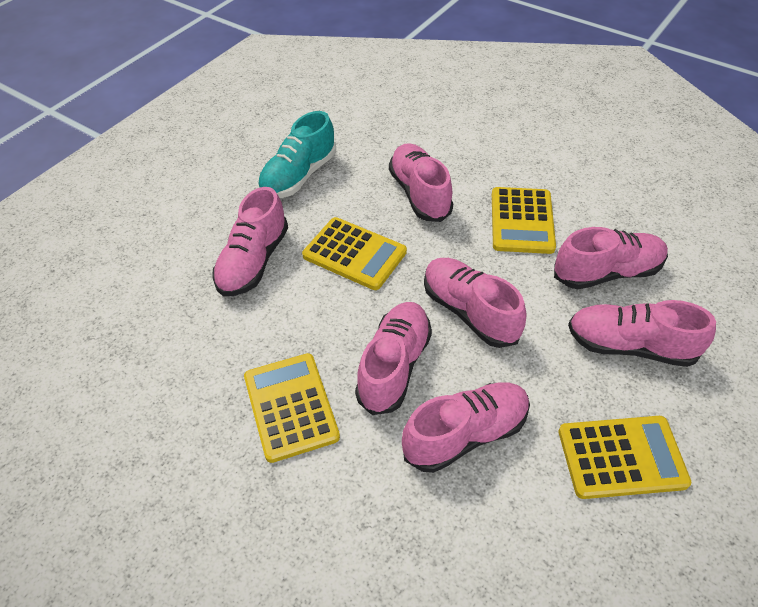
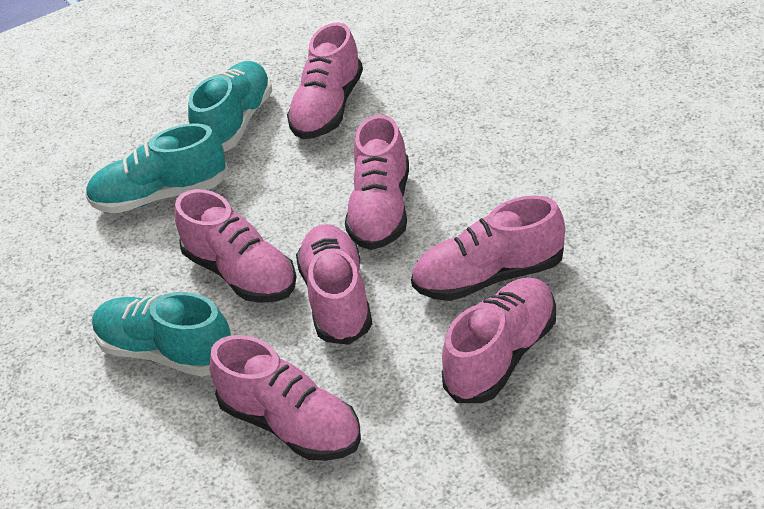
turquoise shoe: [258,111,336,198] = 1 -> [85,123,228,214] [92,292,231,377] [188,61,272,152] = 3
yellow calculator: [244,353,340,463] [302,217,407,290] [492,187,556,254] [559,416,692,499] = 4 -> none = 0

